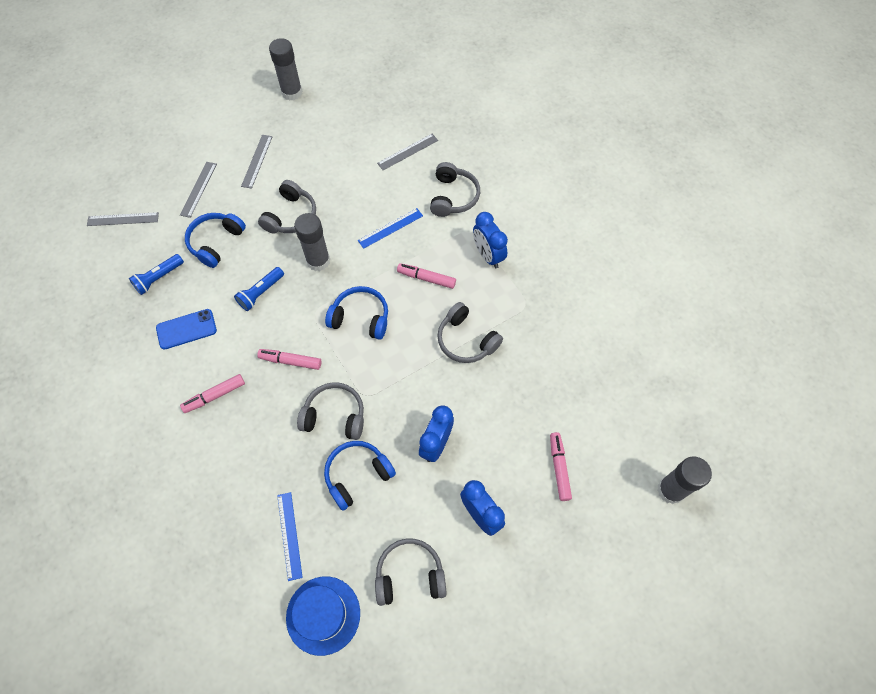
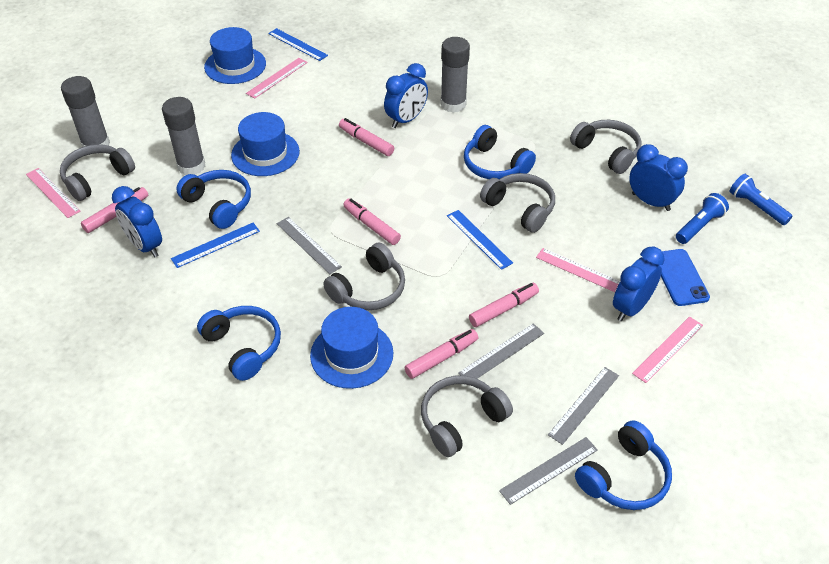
blue clock: [419,405,454,462] [460,480,505,536] [473,212,508,268] = 3 -> [112,186,162,257] [384,63,428,128] [613,246,665,321] [629,144,688,211] = 4
blue hat: [286,577,360,656] = 1 -> [204,27,266,84] [231,112,300,176] [310,307,393,389] = 3
blue headphones: [185,213,246,268] [324,441,396,511] [325,286,388,340] = 3 -> [176,170,251,229] [197,306,281,381] [464,125,536,179] [575,420,672,510] = 4
blue ruler: [277,492,303,581] [358,208,423,249] = 2 -> [171,223,260,268] [268,28,328,61] [447,210,513,270] = 3
pink marker: [180,374,245,413] [257,349,321,370] [397,263,456,289] [550,432,572,501] = 4 -> [81,187,148,233] [339,118,394,156] [344,198,401,245] [404,329,478,379] [469,283,539,327] = 5
pink ruler: none = 0 -> [26,168,81,218] [246,58,307,98] [536,248,620,292] [632,316,703,383] = 4

